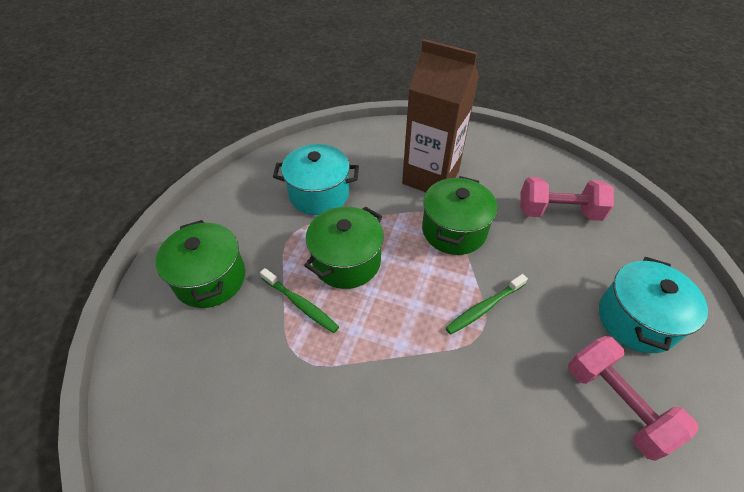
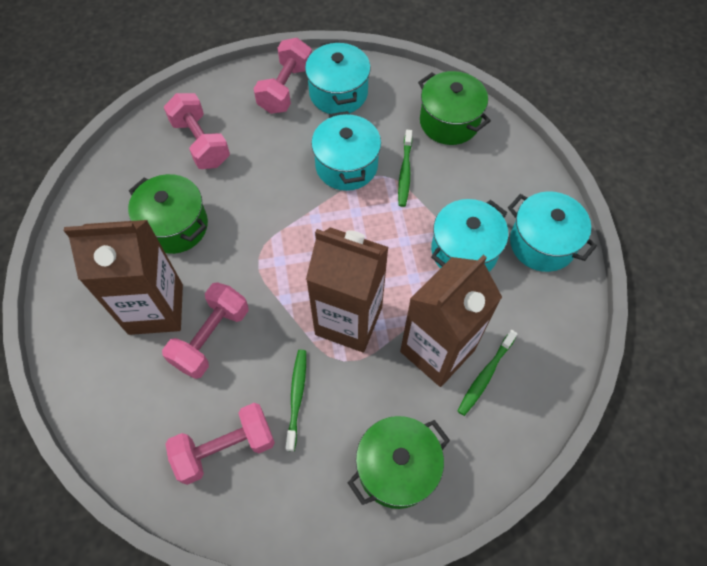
brown carton: [402,39,479,192] = 1 -> [64,220,183,335] [306,227,389,353] [400,255,502,387] = 3
green toothbrush: [260,268,339,333] [446,274,528,335] = 2 -> [285,350,306,451] [398,130,412,207] [457,330,518,416] = 3
pink dumbbell: [520,177,614,221] [568,336,698,461] = 2 -> [162,282,249,379] [164,93,230,169] [166,403,275,485] [254,38,312,114] = 4
turquoise pot: [273,144,359,215] [599,257,708,353] = 2 -> [305,41,371,114] [311,111,381,191] [431,199,508,272] [508,191,597,272] = 4

